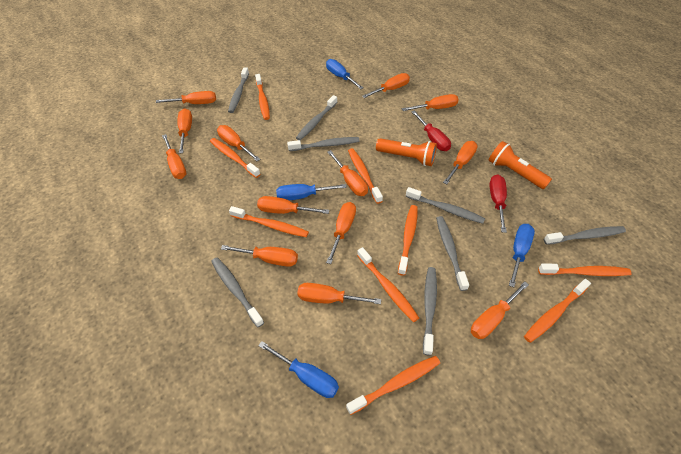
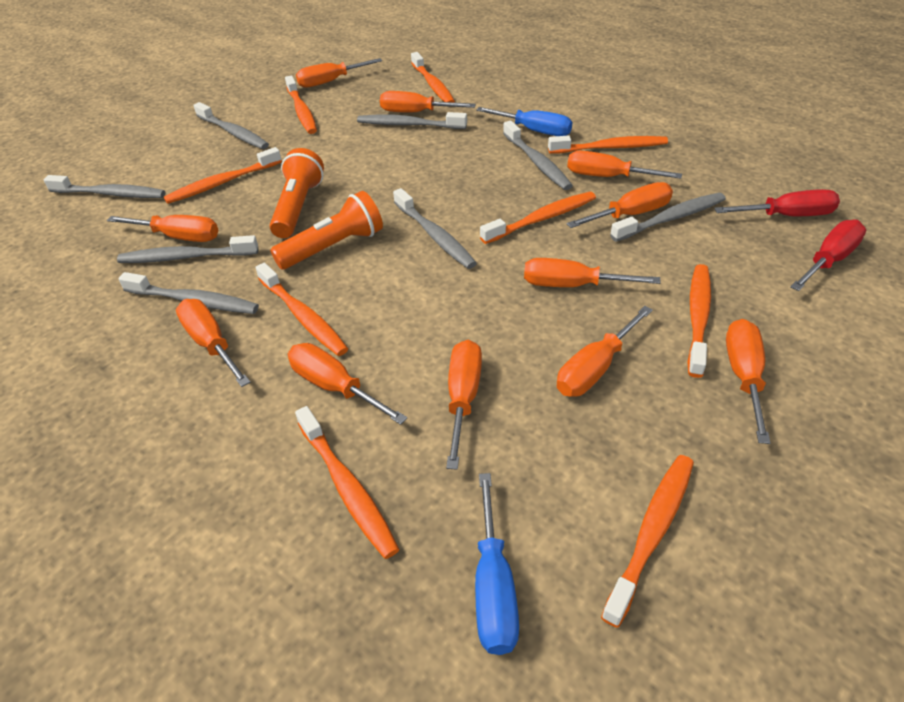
blue screwdriver: [258,341,339,398] [276,184,347,201] [326,59,363,89] [509,224,535,287] = 4 -> [475,473,519,655] [476,107,572,136] = 2
orange screwdriver: [156,91,216,104] [162,134,186,179] [177,109,192,154] [217,125,260,161] [221,245,298,267] [257,196,329,214] [297,283,381,304] [326,202,356,264] [327,150,368,196] [362,73,410,98] [402,94,459,111] [443,141,478,185] [471,281,529,339] = 13 -> [107,215,218,242] [176,299,250,387] [288,343,407,425] [296,58,382,88] [380,91,476,112] [446,340,482,470] [524,258,661,287] [557,306,653,396] [567,151,682,179] [567,182,673,228] [726,319,771,444] = 11

